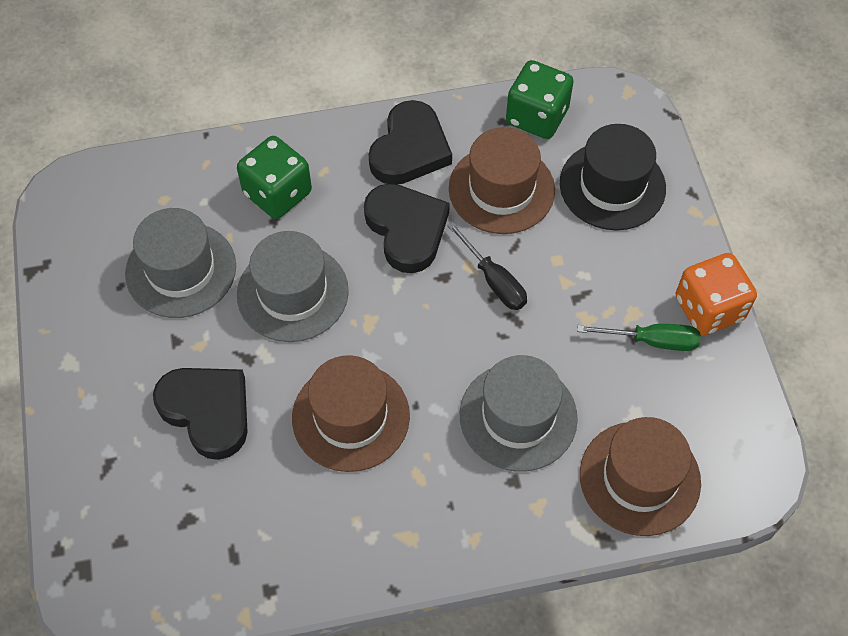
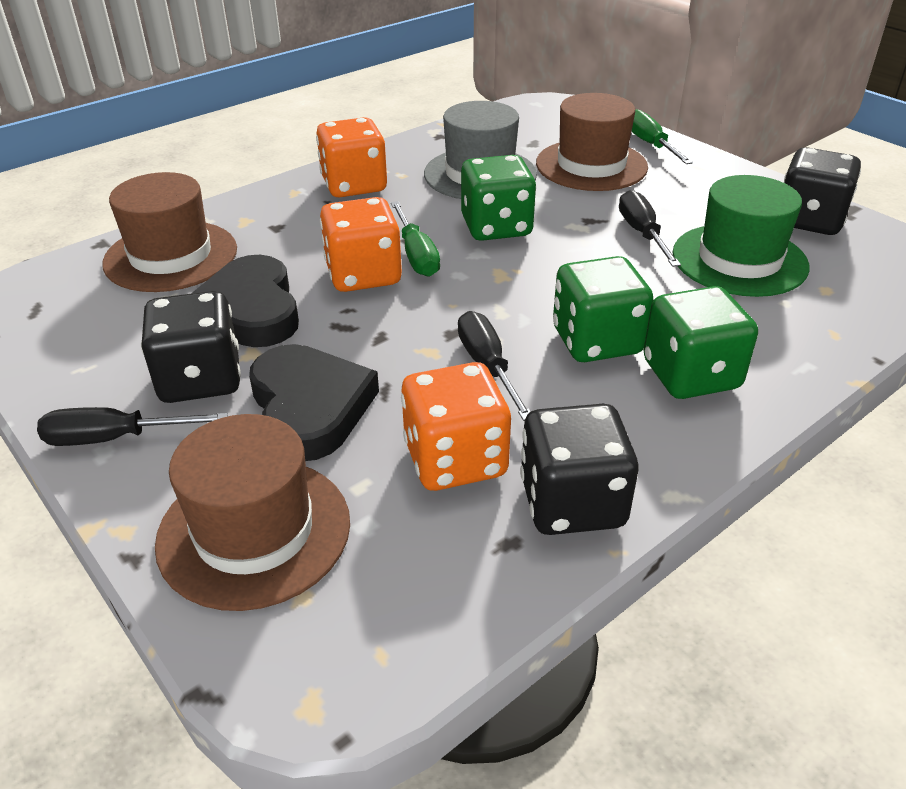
black dice: none = 0 -> [141,291,241,403] [520,404,638,535] [784,147,861,235] = 3
black hat: [560,124,666,231] = 1 -> none = 0
black heart: [153,368,248,460] [364,184,450,273] [368,100,452,185] = 3 -> [191,255,299,347] [249,344,379,461] = 2
black screwdriver: [447,222,527,310] = 1 -> [37,407,228,446] [458,311,530,421] [619,190,681,267] = 3
green dice: [237,136,312,219] [506,60,574,139] = 2 -> [461,155,536,241] [553,256,654,362] [644,286,758,399] = 3
green hat: none = 0 -> [673,175,809,297] = 1
green screwdriver: [577,324,701,351] = 1 -> [391,201,440,277] [632,109,693,164] = 2
grey hat: [125,208,236,318] [237,231,349,342] [460,355,578,472] = 3 -> [424,101,537,199] = 1
orange dice: [675,253,757,336] = 1 -> [316,117,387,197] [320,197,402,292] [401,362,511,491] = 3

